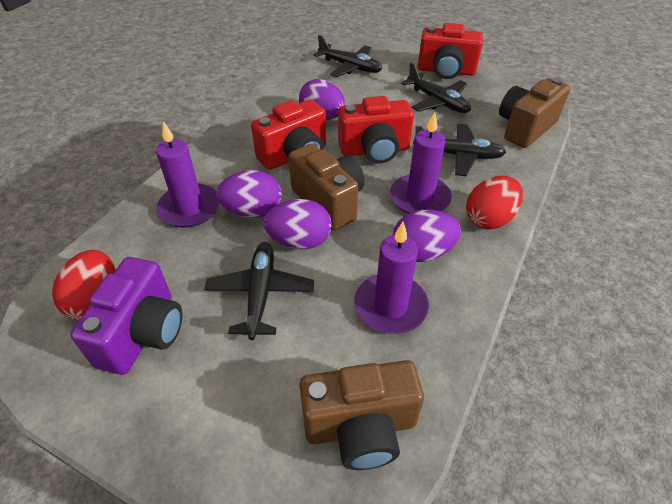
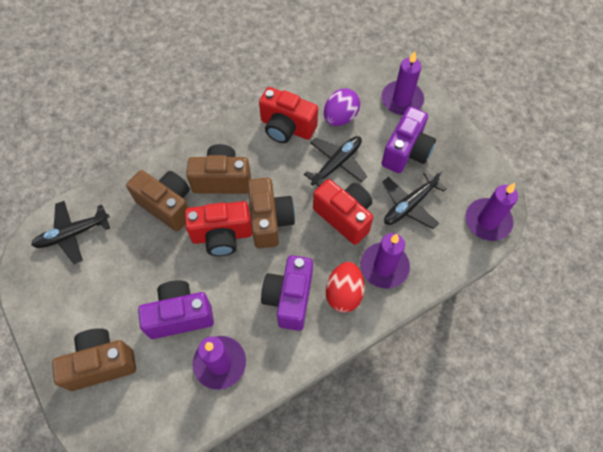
black plane: [204,242,314,340] [314,35,382,77] [401,62,471,113] [413,124,506,176] = 4 -> [31,201,110,264] [304,136,367,186] [382,170,447,229] = 3
brown camera: [289,144,365,230] [299,360,424,470] [499,78,570,148] = 3 -> [52,328,136,391] [126,170,190,231] [186,144,251,194] [248,177,295,248] = 4
purple camera: [70,257,183,375] = 1 -> [138,280,214,339] [261,255,313,331] [381,106,436,173] = 3
purple candle: [156,121,220,228] [354,222,429,334] [390,112,452,214] = 3 -> [193,336,246,390] [360,233,410,289] [381,51,424,115] [465,183,518,241] = 4
purple egg: [217,170,282,218] [263,199,331,249] [299,79,345,120] [392,210,461,262] = 4 -> [324,88,360,126] = 1
red egg: [52,250,116,320] [466,176,523,229] = 2 -> [326,262,364,313] = 1

